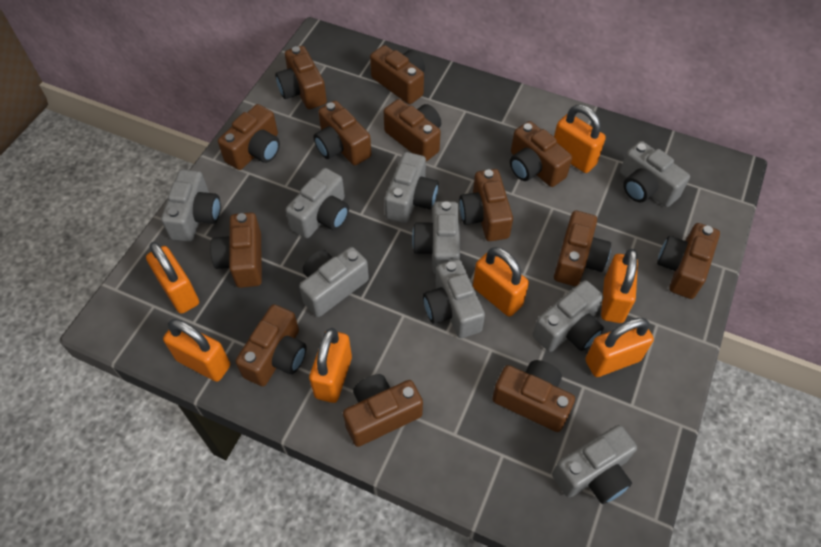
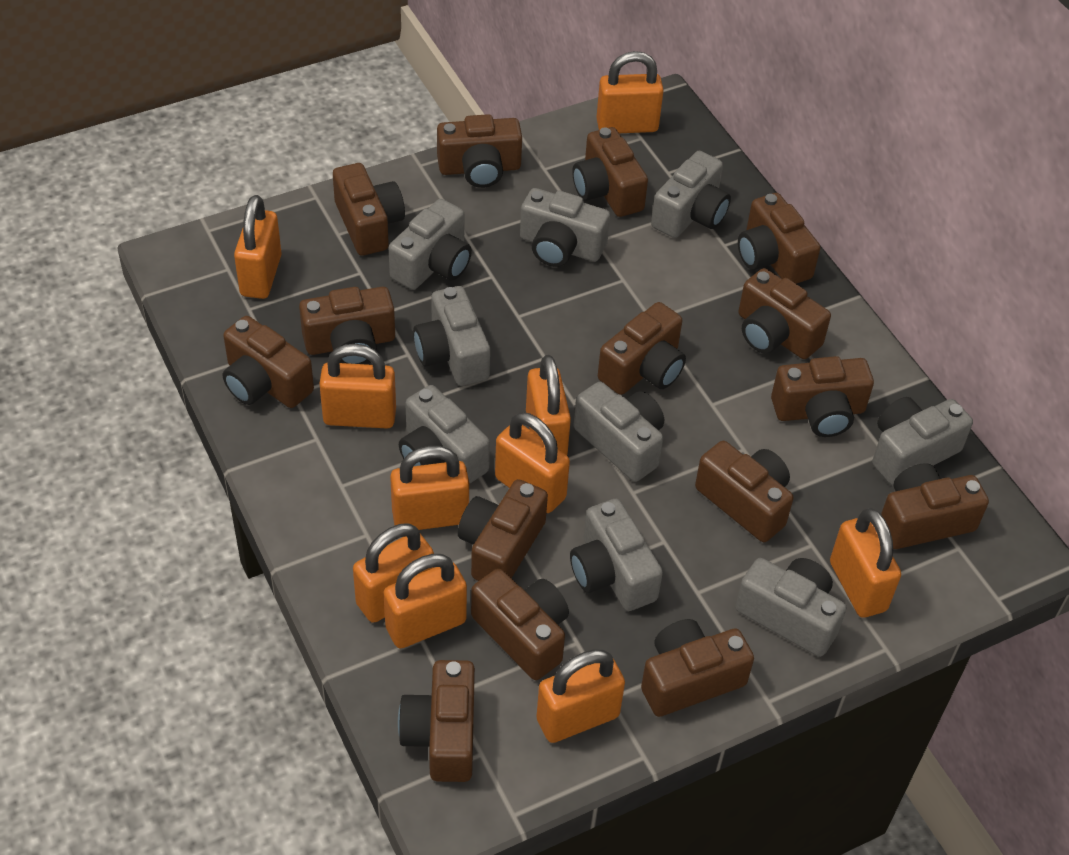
brown camera: [210,212,262,288] [218,104,280,170] [235,304,307,386] [275,46,327,109] [314,101,371,166] [343,374,423,447] [370,45,425,104] [384,99,441,161] [459,169,513,241] [492,360,575,432] [510,121,572,187] [554,211,611,286] [657,223,720,299] = 13 -> [223,316,314,408] [299,287,395,364] [333,163,405,256] [398,660,475,782] [437,114,522,188] [458,479,548,581] [471,569,569,680] [572,127,648,217] [598,302,686,395] [641,619,754,717] [695,441,793,542] [738,193,820,284] [738,268,831,359] [771,356,874,437] [881,463,989,549] = 15
orange padlock: [146,242,199,314] [163,319,230,382] [309,328,352,403] [473,247,529,317] [554,105,606,173] [585,318,654,377] [601,249,638,323] = 7 -> [234,195,282,299] [319,344,396,428] [353,523,434,623] [383,554,467,649] [390,446,469,530] [495,412,570,513] [526,355,571,455] [537,649,625,743] [596,51,664,133] [830,508,901,618] = 10

